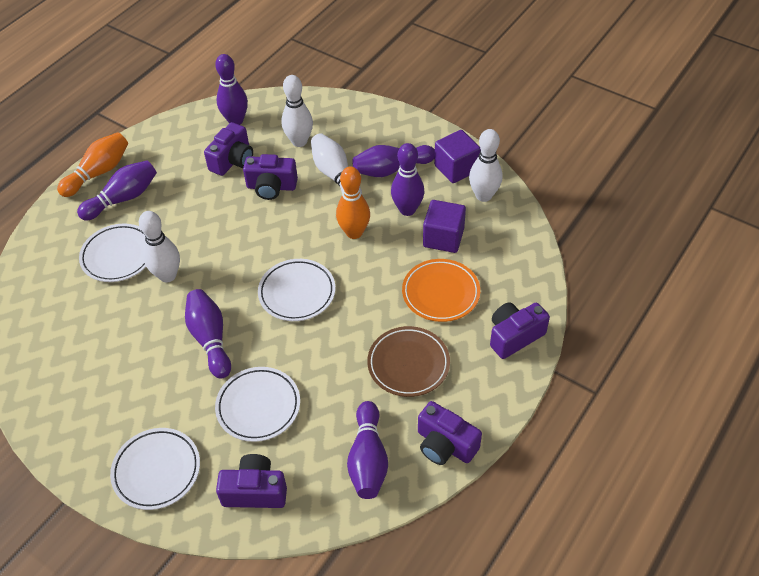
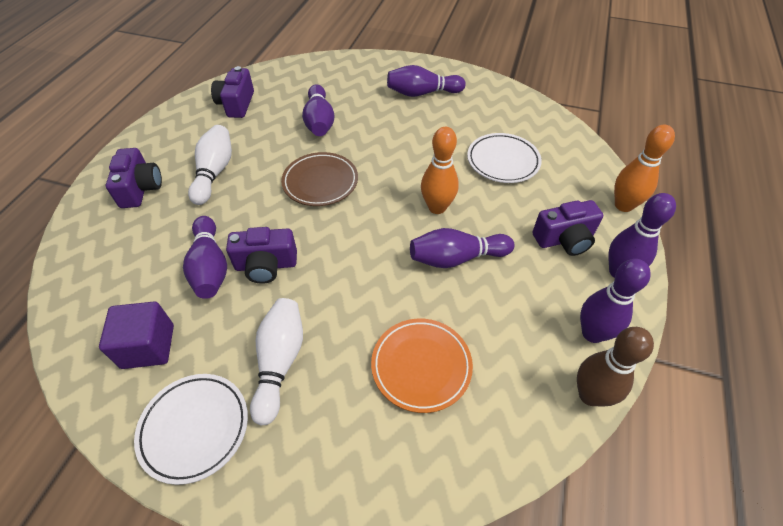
brown bowling pin: none = 0 -> [577,327,654,407] = 1
purple camera: [204,122,253,176] [216,454,287,508] [243,154,298,200] [418,401,482,465] [490,302,550,359] = 5 -> [106,148,162,208] [211,66,254,118] [226,227,297,284] [532,200,603,256] = 4
purple cube: [423,200,466,253] [434,130,481,183] = 2 -> [99,301,174,369] = 1
white bowling pin: [139,211,180,282] [282,75,313,147] [311,133,362,194] [469,129,502,202] = 4 -> [188,125,232,205] [250,298,303,426] = 2
white plate: [79,224,146,282] [110,428,200,510] [215,367,300,442] [258,259,335,321] = 4 -> [134,374,248,485] [467,133,542,183] = 2

